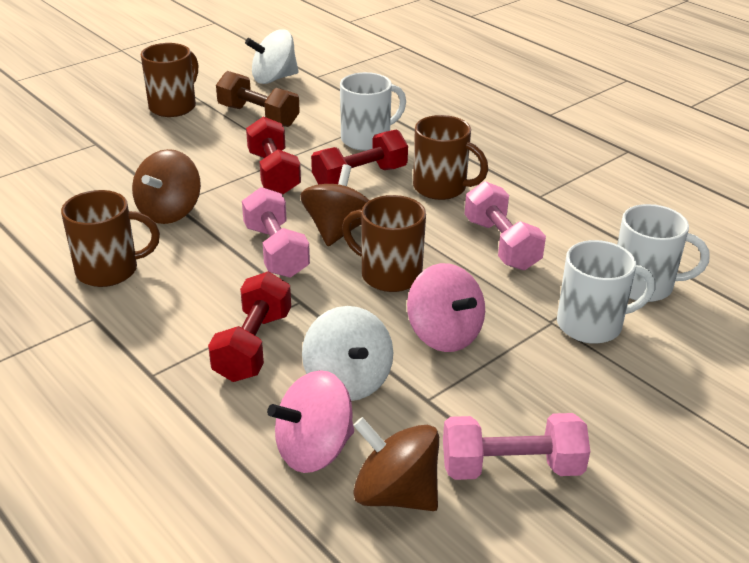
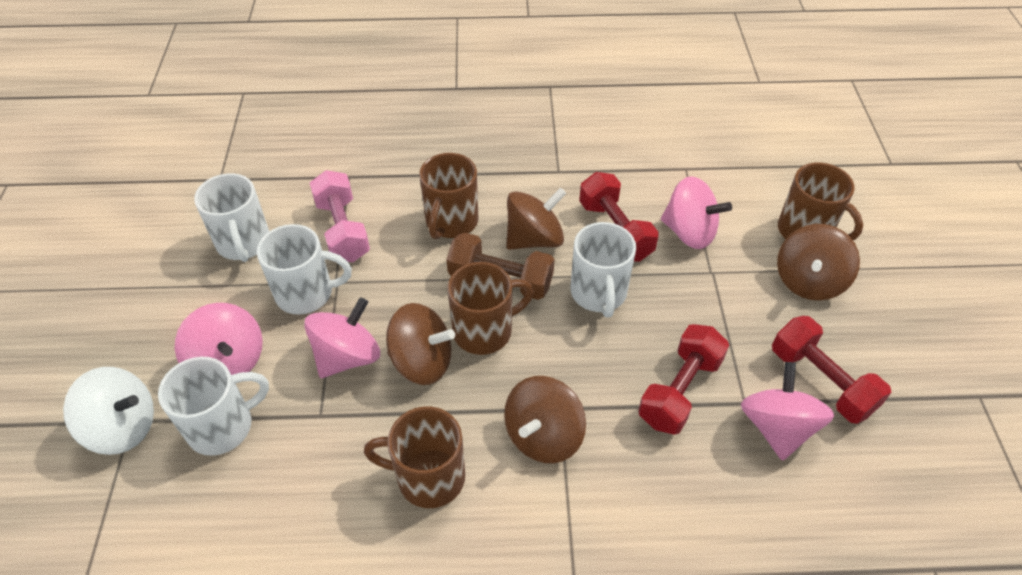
brown spinning top: [132,149,201,224] [300,164,370,246] [353,417,439,511] = 3 -> [386,303,455,385] [504,376,586,463] [506,188,566,250] [777,224,860,300] = 4
pink dumbbell: [242,187,310,278] [443,413,590,480] [465,181,546,270] = 3 -> [310,170,370,262] = 1
pink spinning top: [267,370,354,473] [407,263,485,352] = 2 -> [175,303,263,375] [304,297,380,378] [661,176,732,249] [741,362,834,461] = 4
white mug: [340,72,406,151] [557,240,655,344] [617,204,709,302] = 3 -> [158,357,269,456] [194,173,269,262] [257,224,352,315] [571,222,636,318] = 4
white spinning top: [245,29,299,84] [302,306,393,401] = 2 -> [63,367,154,455] = 1

